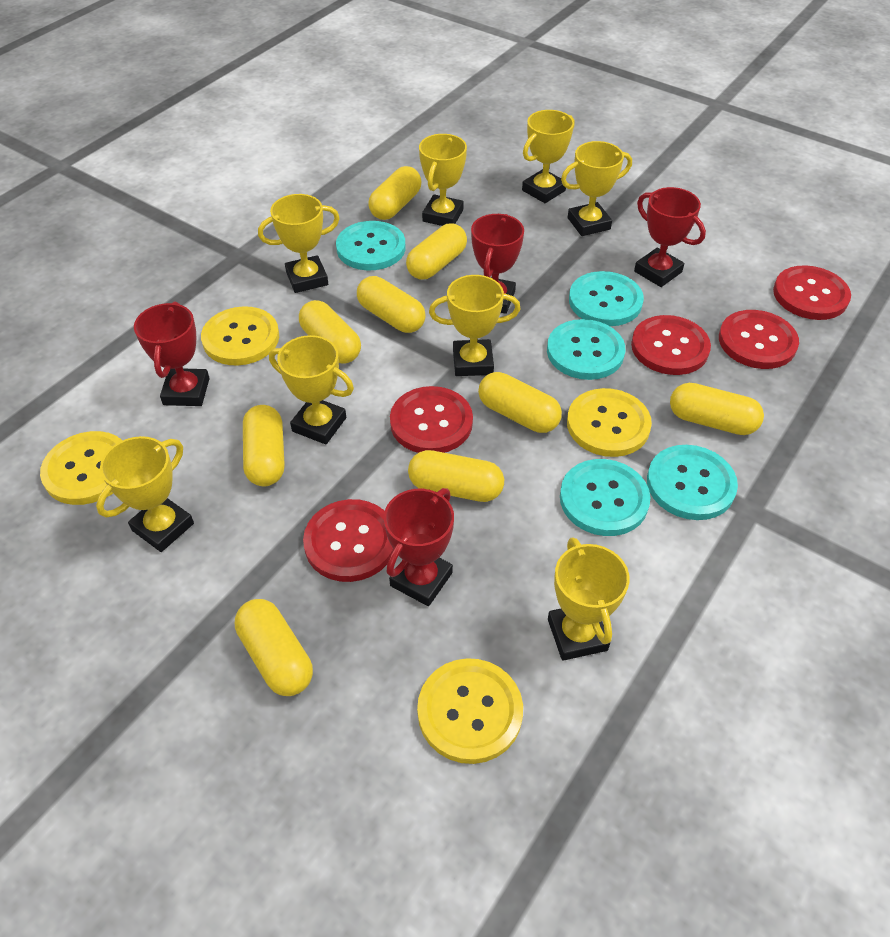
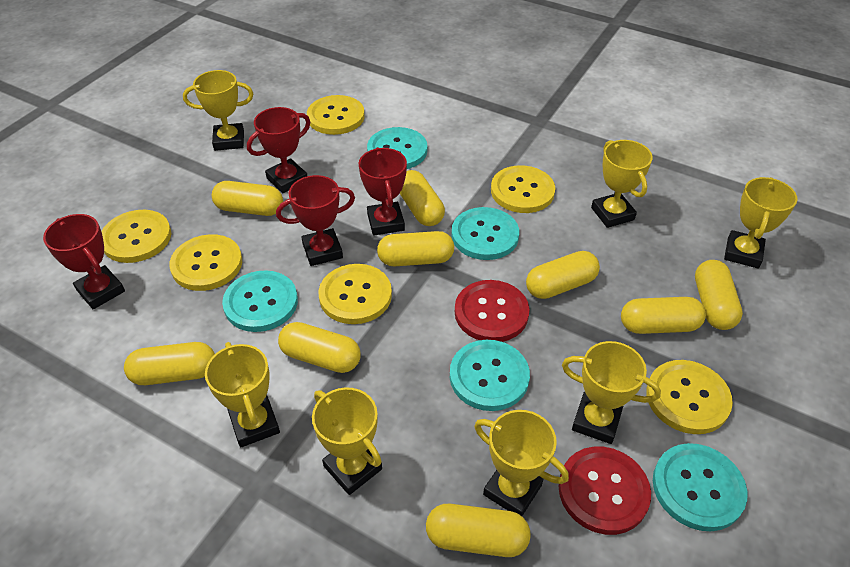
red button: [303,499,394,582] [390,386,473,453] [631,315,711,375] [719,310,799,369] [773,265,851,320] = 5 -> [455,280,529,342] [558,446,651,535] = 2
yellow button: [40,431,123,505] [201,306,279,365] [417,658,523,764] [567,388,652,457] = 4 -> [101,210,171,263] [169,234,242,291] [307,95,365,135] [319,264,392,324] [491,165,555,213] [646,360,733,434] = 6
yellow trophy: [96,436,194,552] [258,194,340,293] [269,335,354,444] [419,134,467,226] [429,275,521,376] [522,110,574,203] [548,537,630,661] [561,141,632,236] = 8 -> [183,70,253,151] [205,342,280,447] [312,387,382,495] [474,410,569,516] [562,341,661,444] [591,140,653,228] [724,177,798,269] = 7

